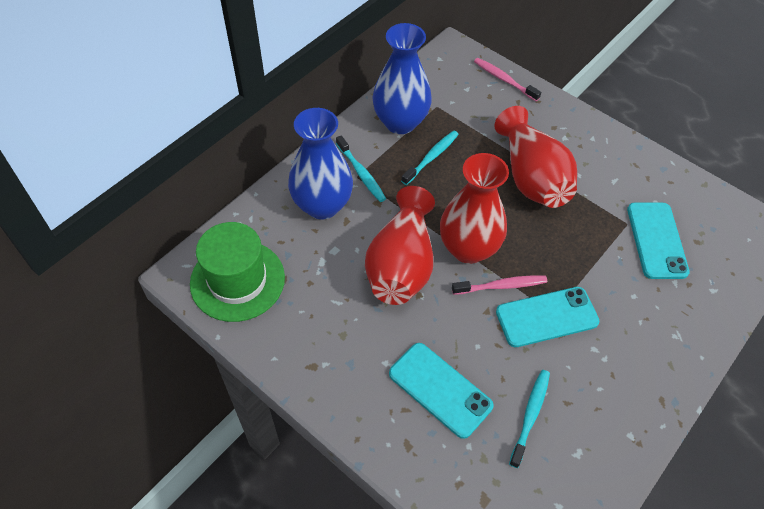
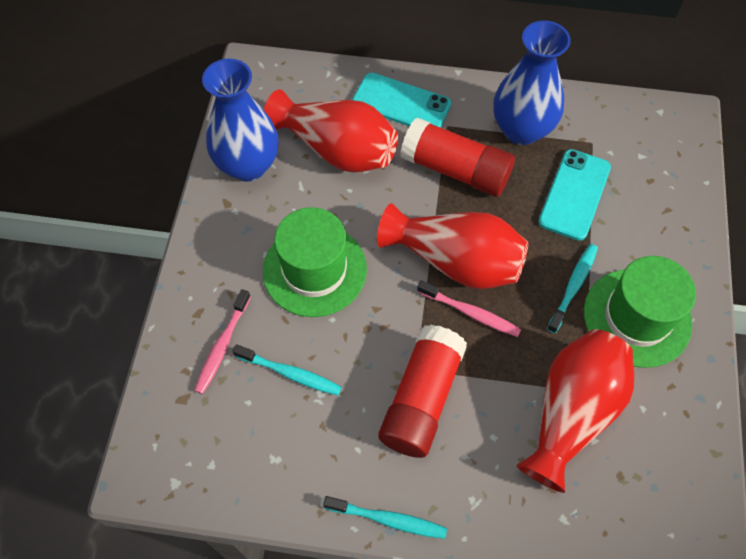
green hat: [190,222,285,322] = 1 -> [263,207,367,317] [584,256,696,368] = 2
red glue stick: none = 0 -> [379,325,467,458] [400,117,515,197] = 2
turquoise phone: [389,343,494,439] [496,287,599,347] [627,203,690,279] = 3 -> [352,73,451,128] [538,149,611,241] = 2

